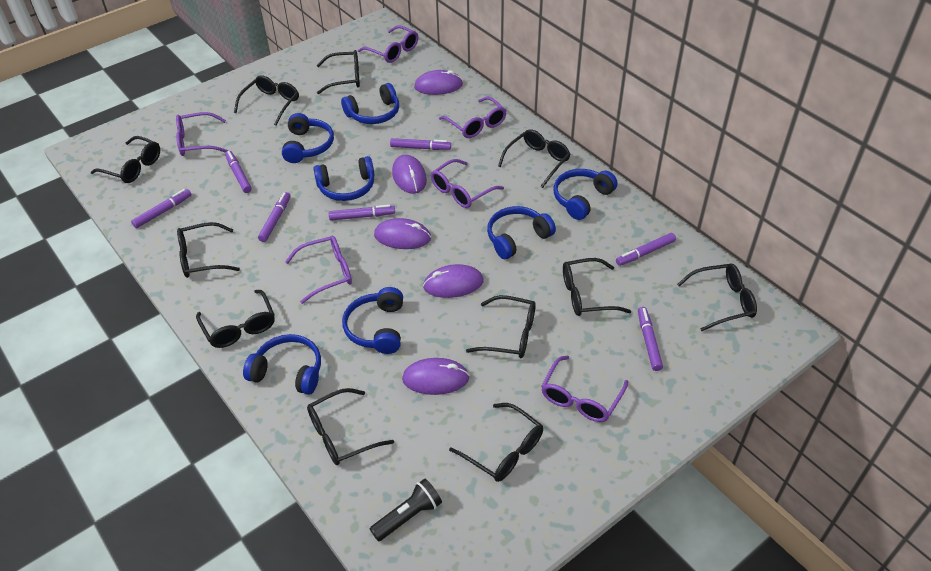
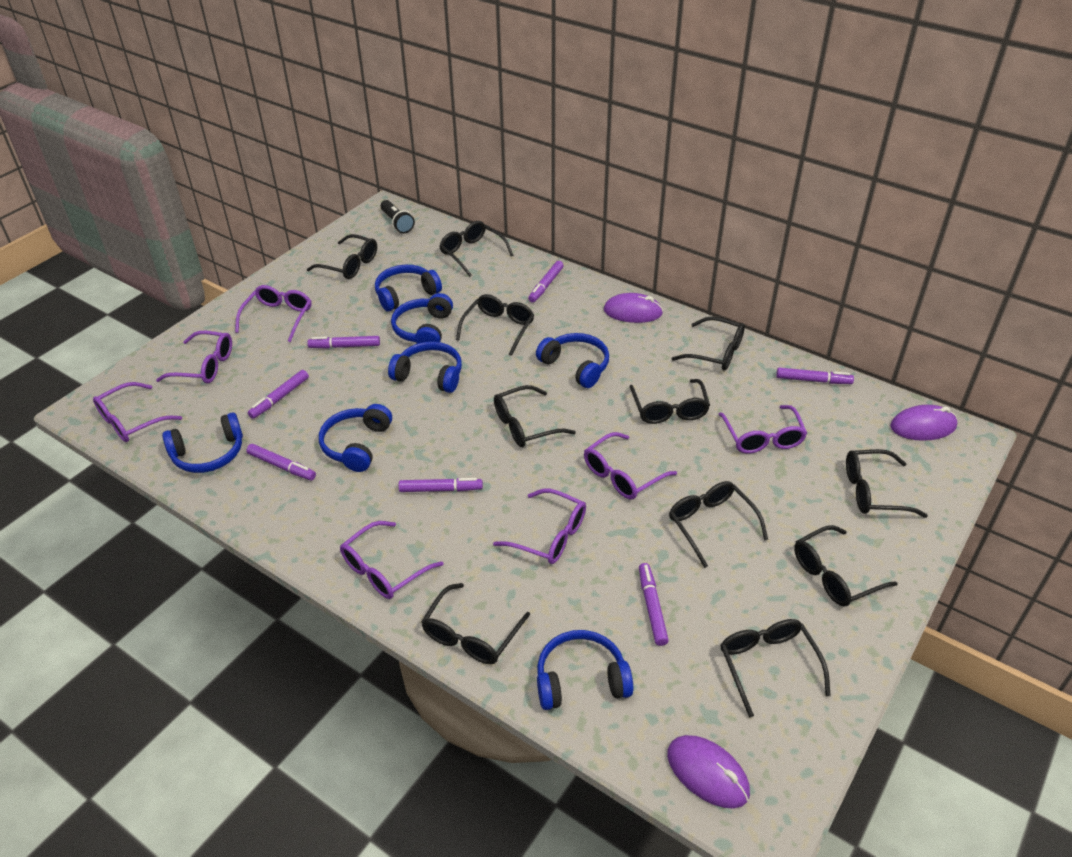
purple glasses: [176,112,228,156] [285,236,352,304] [358,25,418,63] [431,159,504,208] [439,97,507,138] [541,356,628,422] = 6 -> [93,382,182,442] [156,331,232,383] [235,285,311,342] [340,521,444,599] [493,489,586,564] [584,432,677,499] [718,405,807,453] = 7
purple mouse: [374,218,431,249] [392,155,427,194] [402,358,470,395] [414,70,463,95] [423,264,484,298] = 5 -> [604,293,663,323] [667,735,750,809] [890,405,957,441] = 3

